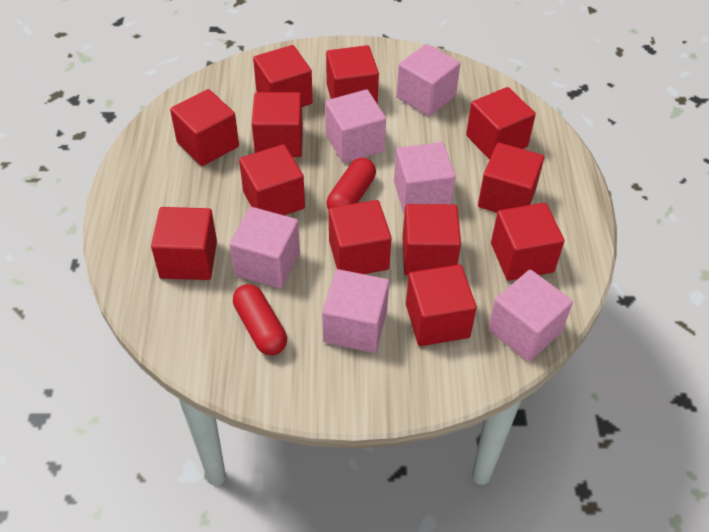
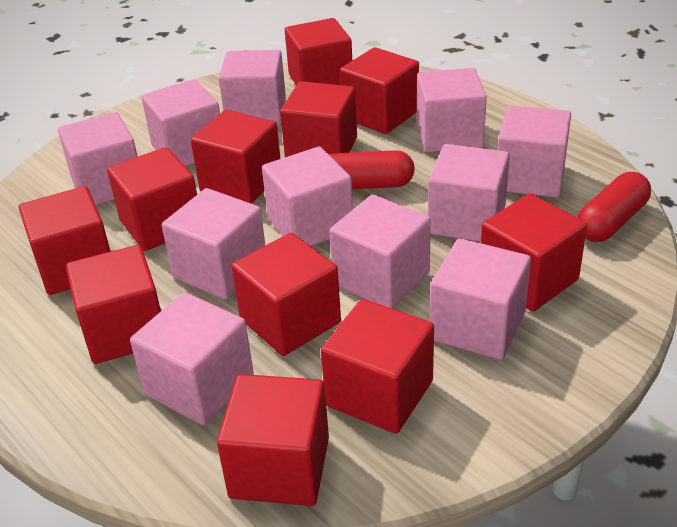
pink cube: [229,207,300,289] [322,269,389,353] [325,89,386,163] [394,142,456,214] [396,44,460,117] [488,269,573,362] = 6 -> [58,112,138,205] [130,292,254,425] [142,79,220,167] [162,188,265,299] [219,50,286,126] [262,147,353,246] [329,194,431,308] [417,68,487,152] [428,144,510,242] [430,238,531,360] [498,105,571,198] = 11
red cube: [151,207,217,280] [170,89,239,166] [239,144,305,215] [252,92,303,157] [253,45,313,107] [326,45,379,104] [329,200,392,274] [402,204,461,275] [406,264,477,346] [466,87,536,160] [478,143,544,213] [491,203,564,281] = 12 -> [19,186,111,295] [66,245,161,364] [107,147,197,251] [191,110,281,204] [217,374,329,506] [231,233,341,356] [280,81,357,157] [285,18,352,85] [321,299,434,434] [340,47,419,134] [481,194,587,312] = 11

